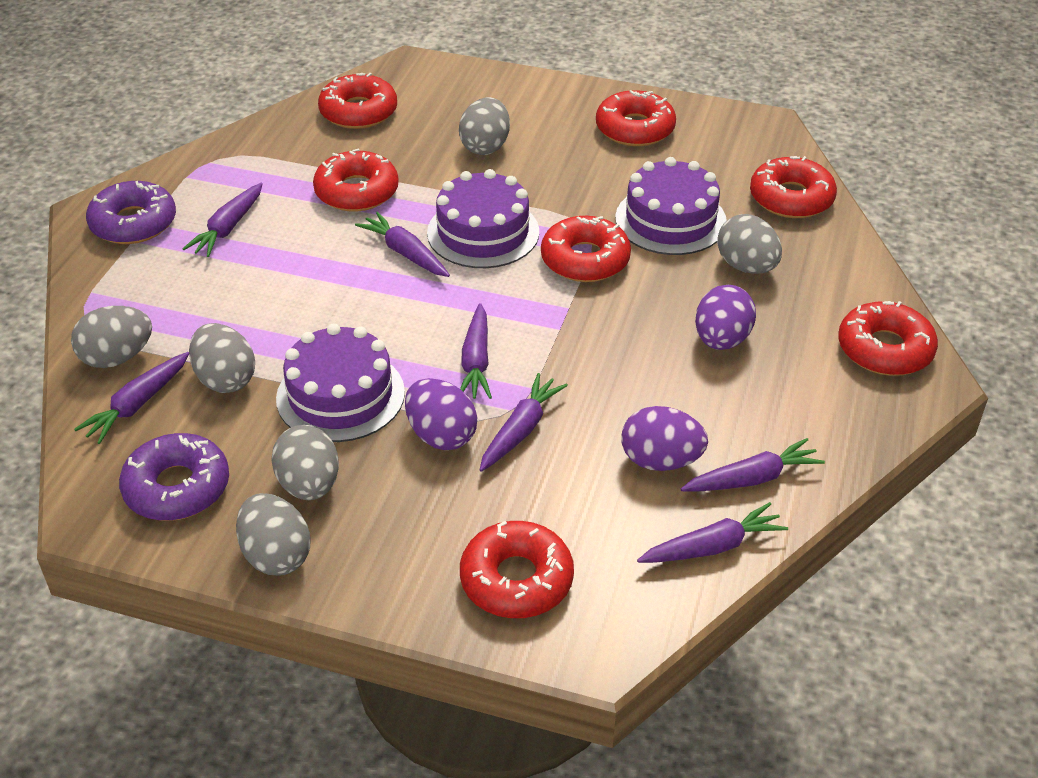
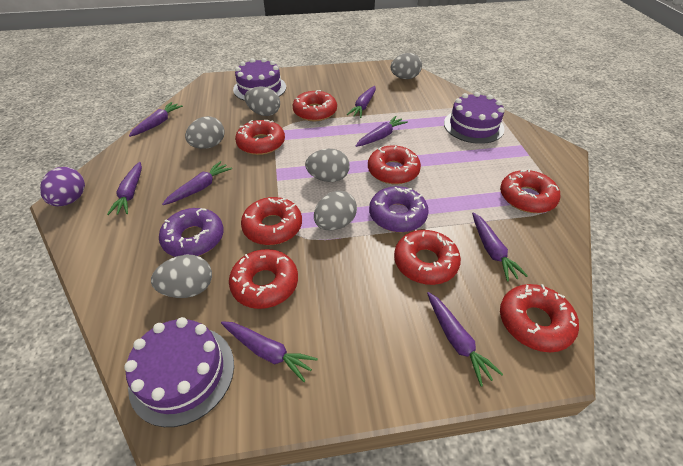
purple carrot: [74,352,189,444] [183,183,263,257] [355,212,450,277] [460,303,492,399] [480,373,568,472] [637,502,788,563] [681,438,825,492] = 7 -> [107,162,142,215] [129,102,183,137] [162,161,232,205] [221,321,318,382] [347,86,376,118] [356,116,408,147] [427,292,503,387] [472,212,528,282] = 8
purple egg: [405,378,477,450] [621,406,708,471] [695,285,756,350] = 3 -> [40,167,85,206] = 1
red donut: [313,148,399,212] [318,73,397,129] [460,521,574,618] [541,216,631,282] [596,90,676,146] [750,156,837,218] [838,301,938,376] = 7 -> [229,249,298,309] [235,120,285,155] [241,197,302,245] [293,90,337,121] [368,145,421,185] [394,230,461,285] [500,169,560,213] [500,284,579,352] = 8

